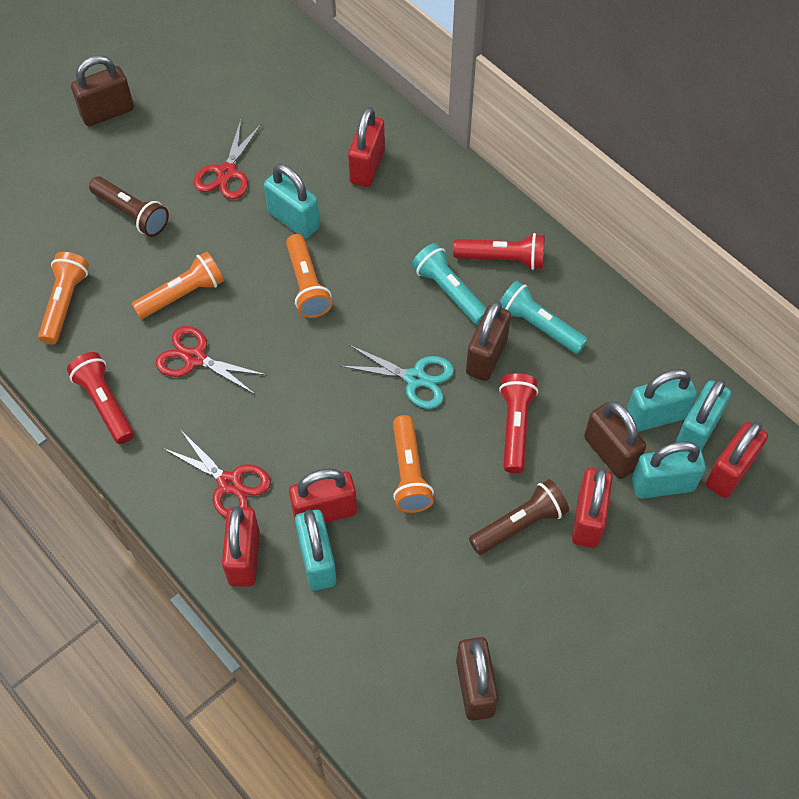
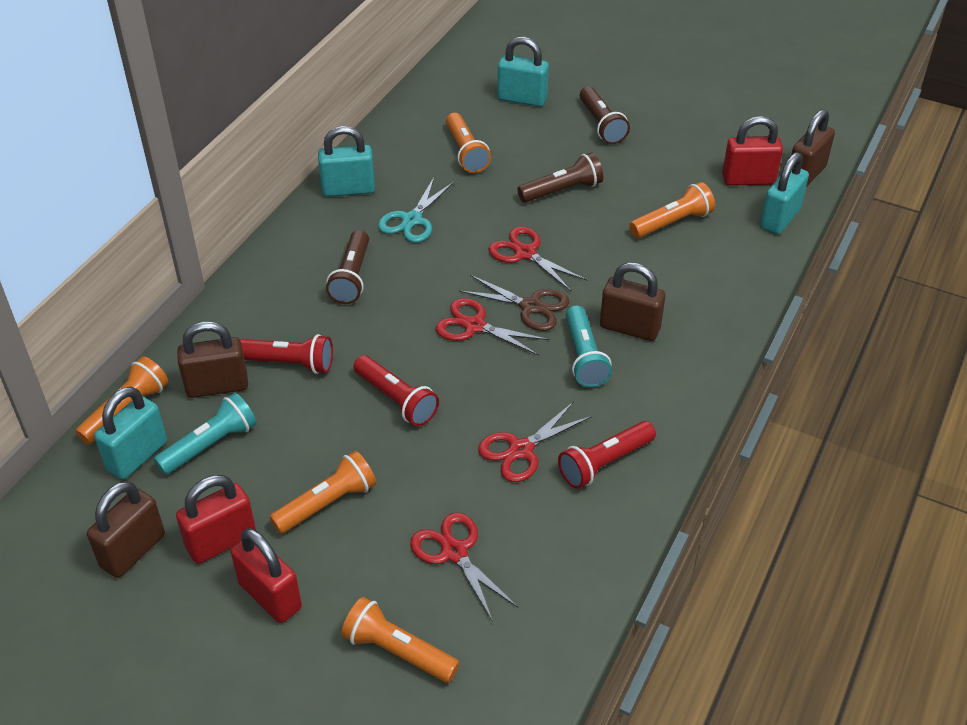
brown flashlight: [89,176,169,237] [469,479,569,555] = 2 -> [326,230,369,304] [517,152,603,203] [580,86,630,144] = 3
brown scissors: none = 0 -> [459,275,569,331] = 1
orange flashlight: [38,252,89,345] [132,251,224,319] [286,234,332,318] [393,415,434,513] = 4 -> [75,356,168,445] [270,451,376,534] [341,597,460,683] [446,113,491,173] [629,182,715,238] = 5
red padlock: [222,506,260,587] [289,469,357,523] [348,107,385,187] [572,467,613,548] [706,422,768,498] = 5 -> [176,475,256,564] [231,528,302,623] [722,116,783,186] = 3
red scissors: [156,326,267,395] [163,429,271,518] [193,120,262,200] = 3 -> [410,512,518,622] [436,298,549,356] [478,401,592,482] [488,227,587,291] = 4
turquoise padlock: [264,164,320,239] [295,510,337,591] [627,369,697,432] [632,441,706,499] [675,379,731,451] = 5 -> [94,387,167,479] [318,126,375,197] [498,37,549,107] [760,152,809,234] = 4

